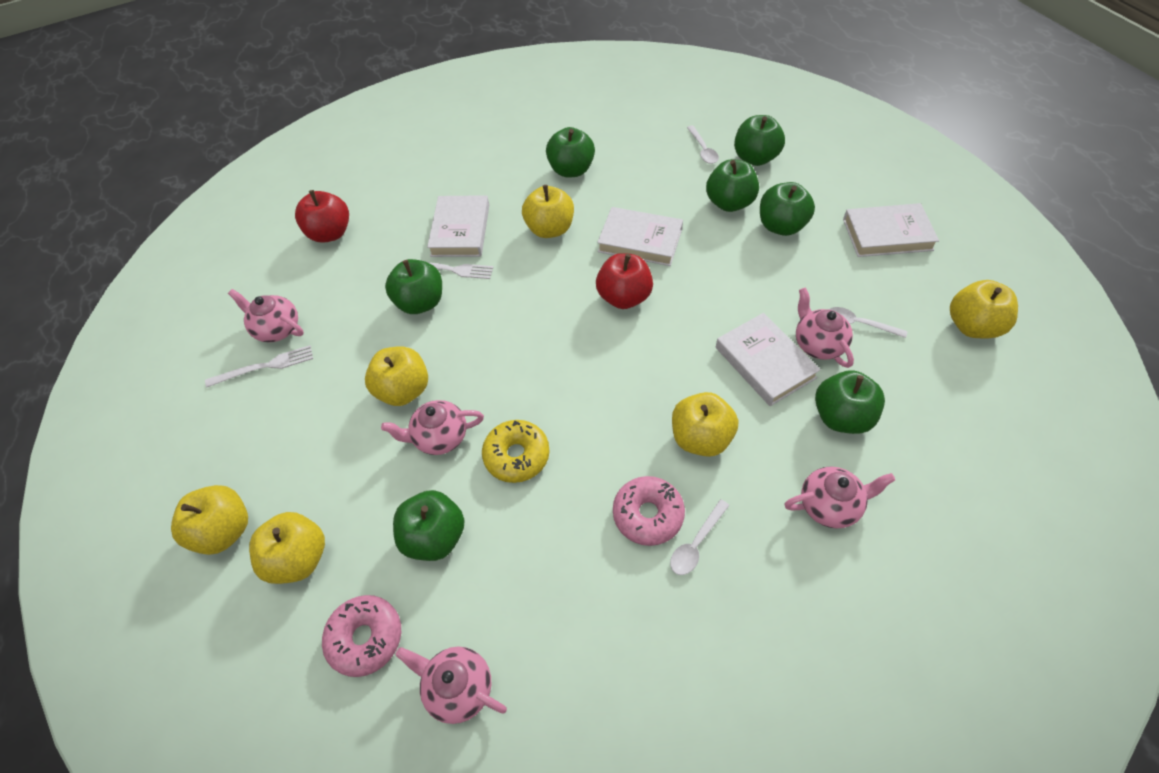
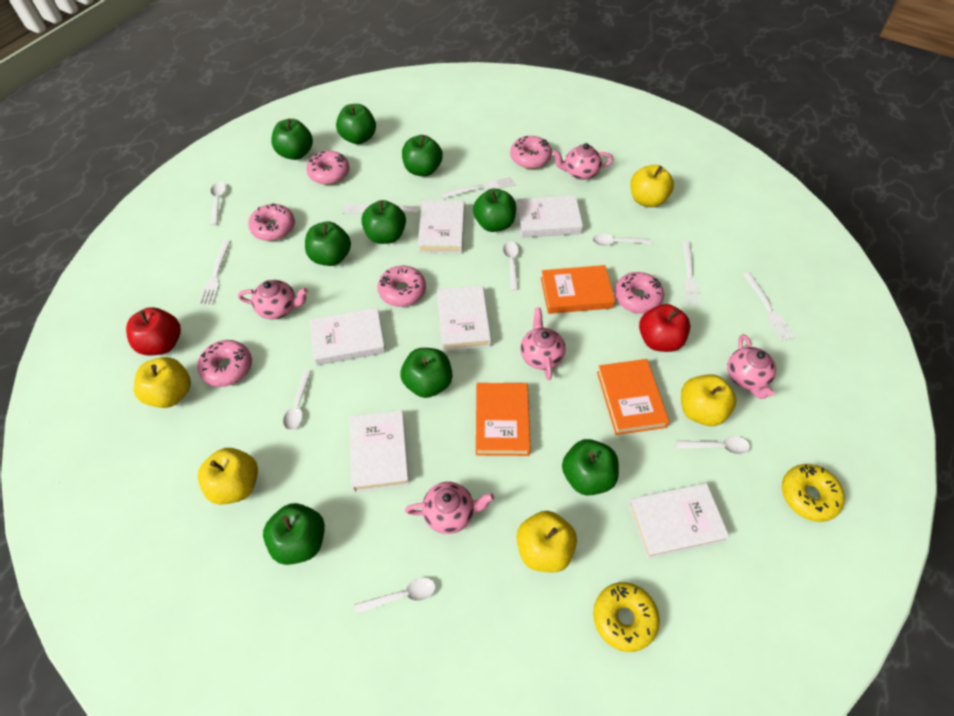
green apple: [385,259,442,314] [393,490,465,561] [546,127,595,177] [706,159,759,212] [734,115,785,166] [760,182,815,236] [815,370,885,434] = 7 -> [263,503,325,565] [271,119,313,160] [305,221,351,266] [336,104,376,144] [361,200,406,244] [401,348,452,398] [402,135,443,176] [473,189,516,232] [562,439,619,495] = 9
orange book: none = 0 -> [476,383,531,456] [541,265,615,314] [597,359,669,435] = 3
pink donut: [322,595,401,677] [613,476,685,546] = 2 -> [197,340,252,387] [248,203,295,241] [306,151,349,185] [377,266,426,307] [510,136,552,169] [614,272,664,314] = 6
white book: [427,195,489,257] [597,207,683,266] [716,313,821,406] [843,203,939,257] = 4 -> [310,308,386,366] [350,410,409,492] [418,200,465,253] [437,285,491,351] [516,195,583,238] [628,483,730,559] = 6
white fork: [205,345,313,388] [399,261,493,279] = 2 -> [199,240,231,305] [343,204,419,214] [441,176,515,199] [682,241,700,306] [743,272,795,341] = 5
white spoon: [670,499,730,575] [687,126,719,164] [828,307,907,338] = 3 -> [210,182,226,225] [283,370,312,430] [355,578,436,614] [503,242,519,291] [593,234,651,246] [676,436,750,454] = 6
yellow apple: [171,485,248,555] [249,512,325,584] [365,347,428,406] [522,185,574,238] [672,392,738,457] [950,280,1018,338] = 6 -> [134,357,191,408] [198,448,258,505] [516,511,577,572] [631,165,674,207] [681,374,737,426] = 5
yellow donut: [482,420,550,483] = 1 -> [593,582,660,652] [782,464,845,522] = 2

